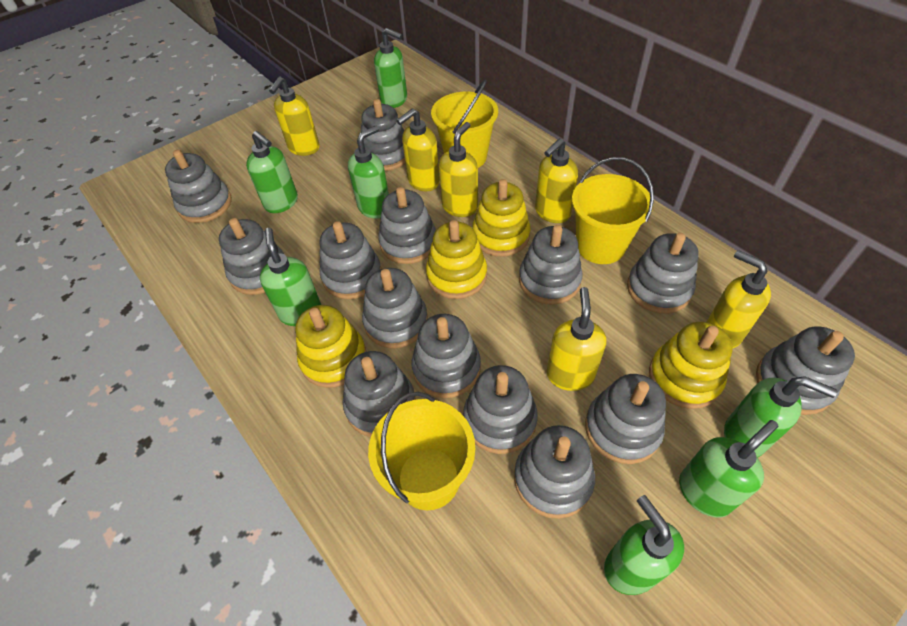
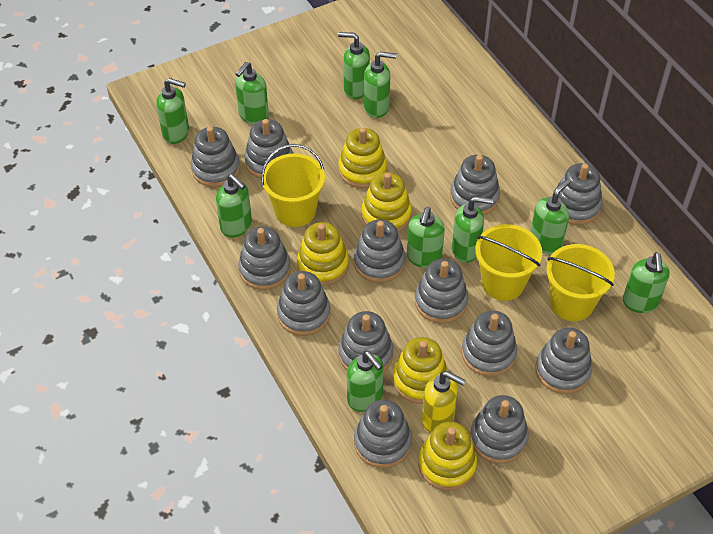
green soap dispenser: [246,131,298,213] [260,228,321,326] [348,125,389,219] [374,28,407,108] [604,495,684,595] [679,420,778,517] [724,376,838,457] = 7 -> [156,78,189,144] [216,174,252,238] [235,62,269,125] [338,32,370,99] [347,351,384,412] [364,52,397,118] [407,207,445,268] [452,196,493,263] [530,179,570,254] [623,252,670,313] = 10
grey stacking toy: [165,150,231,223] [219,218,284,295] [320,221,382,299] [343,351,416,437] [361,99,405,171] [362,268,428,349] [378,187,436,264] [411,314,481,398] [463,365,538,454] [514,425,595,519] [519,225,582,305] [585,374,666,464] [627,233,699,314] [756,326,855,415] = 14 -> [191,126,240,187] [238,226,291,290] [244,119,293,179] [277,271,331,336] [339,311,393,371] [354,219,405,283] [354,400,412,468] [415,259,468,323] [450,155,500,215] [461,310,517,376] [470,395,529,464] [536,328,592,394] [552,163,603,225] = 13
yellow soap dispenser: [269,76,320,156] [396,108,440,191] [439,122,478,217] [535,138,578,223] [546,287,606,391] [707,250,771,348] = 6 -> [422,371,466,433] = 1
yellow stacking toy: [295,305,367,388] [426,220,487,299] [472,179,531,257] [649,322,733,409] = 4 -> [297,222,349,286] [338,127,387,188] [362,172,412,232] [393,337,448,404] [418,422,477,491] = 5

